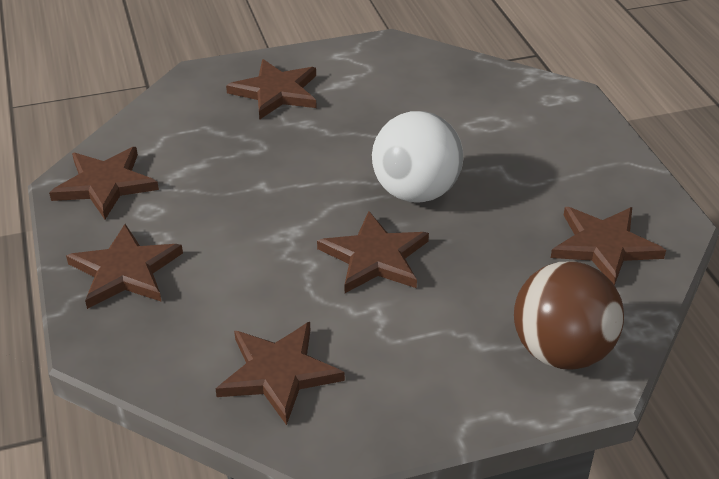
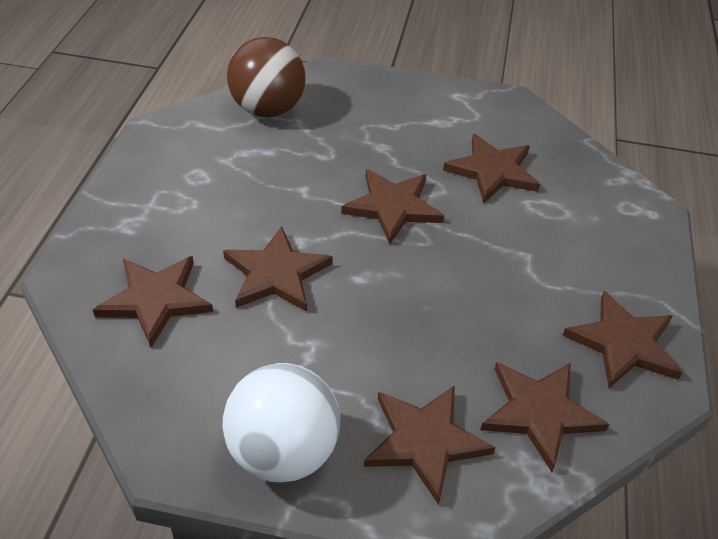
brown star: [49,147,159,219] [66,224,183,309] [216,322,345,425] [226,59,317,120] [317,211,429,293] [551,207,666,286] = 6 -> [93,256,213,348] [223,226,333,312] [341,169,444,244] [364,385,496,505] [443,134,540,203] [480,362,610,472] [562,291,682,388] = 7

